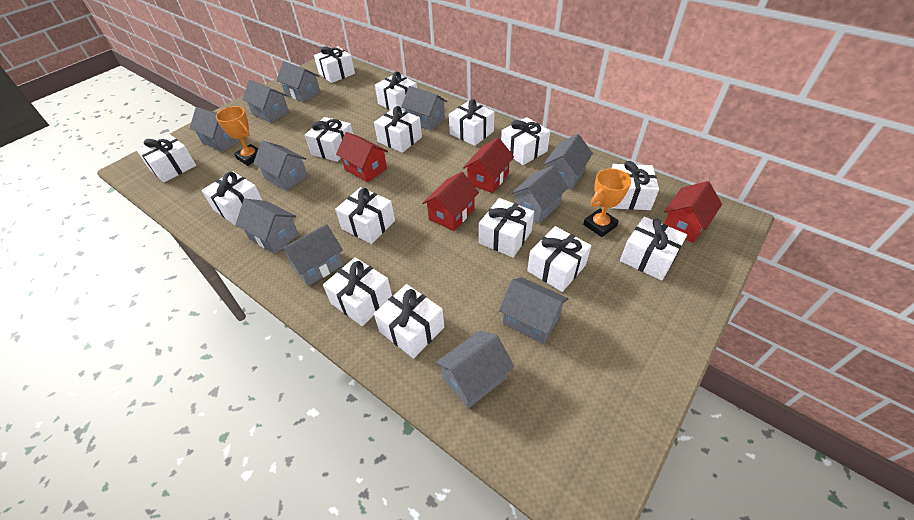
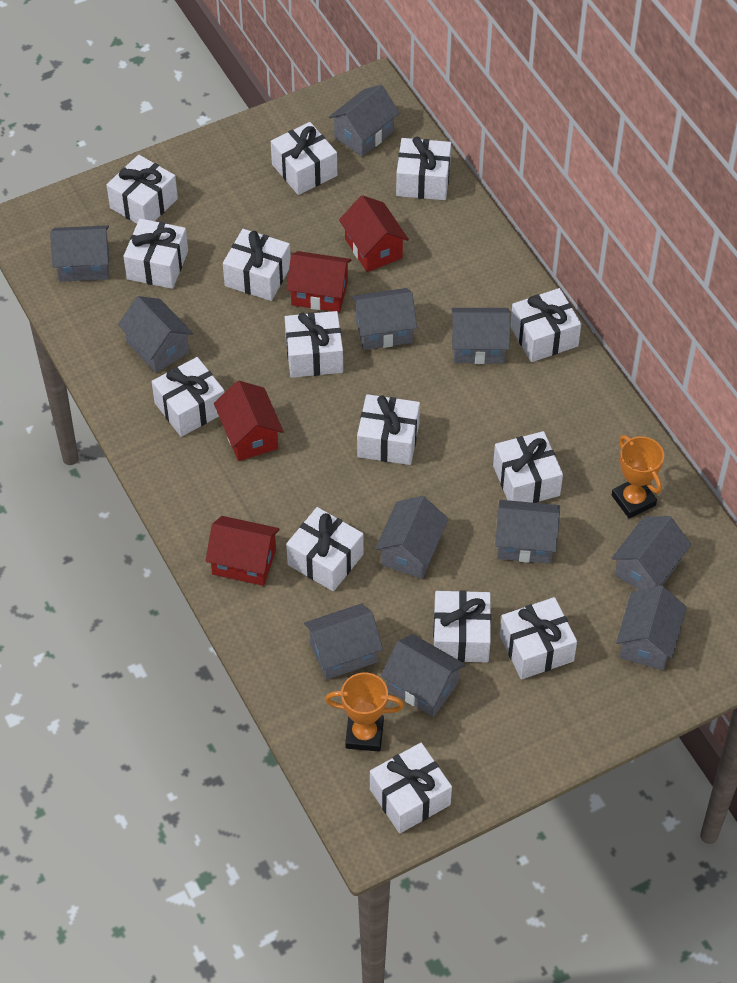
white gift: [136,134,196,182] [201,171,262,225] [305,117,353,162] [314,46,355,83] [323,257,392,326] [335,187,395,244] [374,106,422,153] [374,284,444,358] [375,71,417,111] [449,99,495,146] [479,198,534,258] [501,117,550,165] [527,226,591,292] [612,161,659,210] [620,217,687,281] = 15 -> [107,155,178,224] [123,218,188,289] [152,357,225,437] [223,229,290,301] [271,122,337,195] [285,311,343,378] [286,507,363,591] [357,394,420,465] [370,743,452,834] [396,137,451,200] [433,591,491,662] [493,431,563,503] [500,597,577,680] [510,288,581,362] = 14

